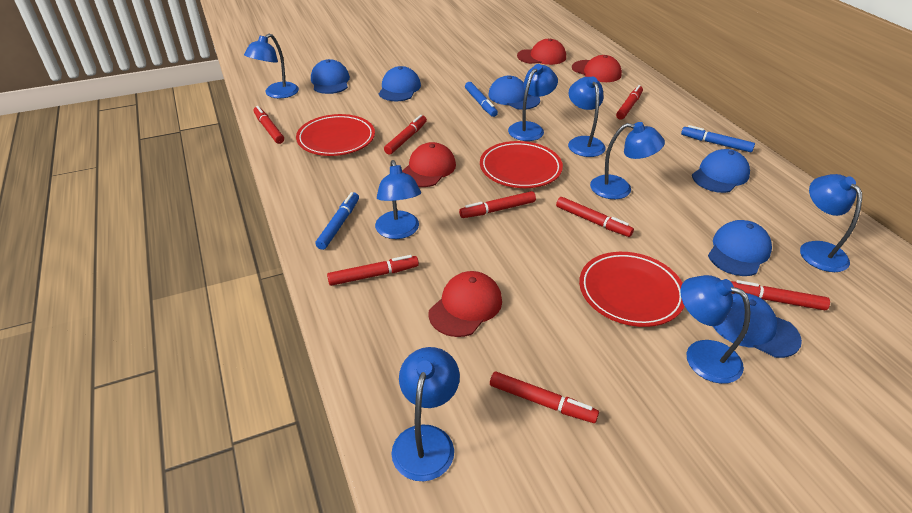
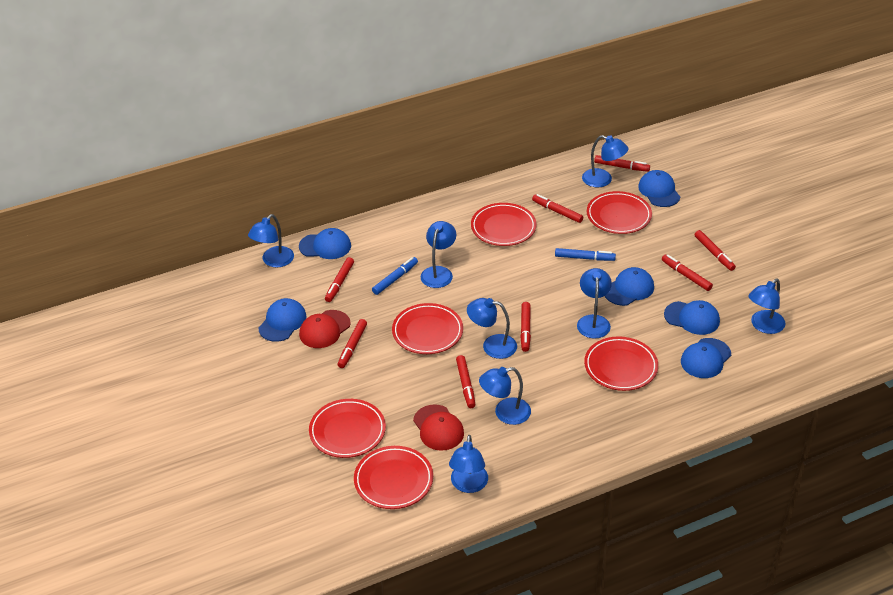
blue marker: [315,192,359,250] [465,82,498,117] [681,125,755,152] = 3 -> [372,257,418,295] [555,248,616,261] = 2
red cap: [402,142,456,187] [429,271,502,337] [517,39,566,65] [572,55,622,82] = 4 -> [299,310,351,348] [413,404,464,451] = 2
red plate: [296,114,375,156] [480,141,563,188] [579,252,684,327] = 3 -> [309,399,386,458] [354,446,433,509] [392,303,463,354] [471,203,536,246] [584,337,658,391] [587,191,652,234] = 6

